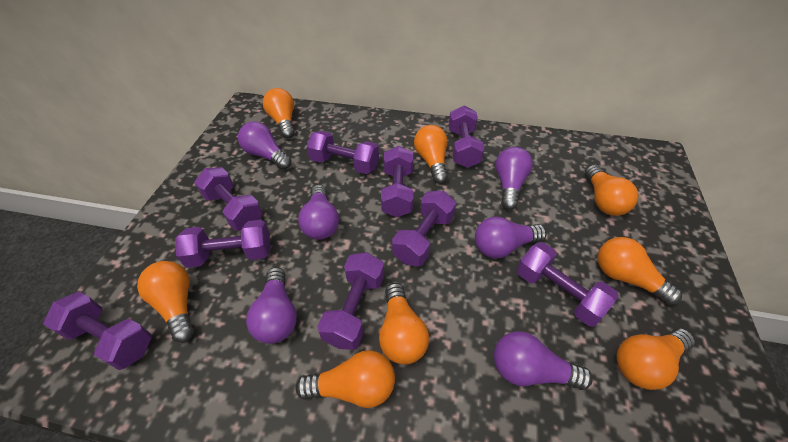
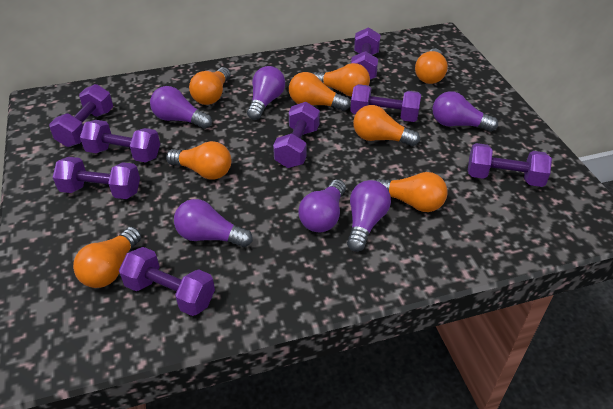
purple dumbbell: [43,292,152,370] [175,220,270,268] [194,167,263,231] [307,131,379,174] [317,252,384,350] [381,146,413,217] [392,191,456,266] [449,105,484,168] [517,242,619,327] = 9 -> [49,84,113,147] [53,157,140,199] [80,120,160,163] [119,247,215,316] [273,102,320,168] [350,84,421,122] [351,27,380,80] [468,143,552,187] = 8

